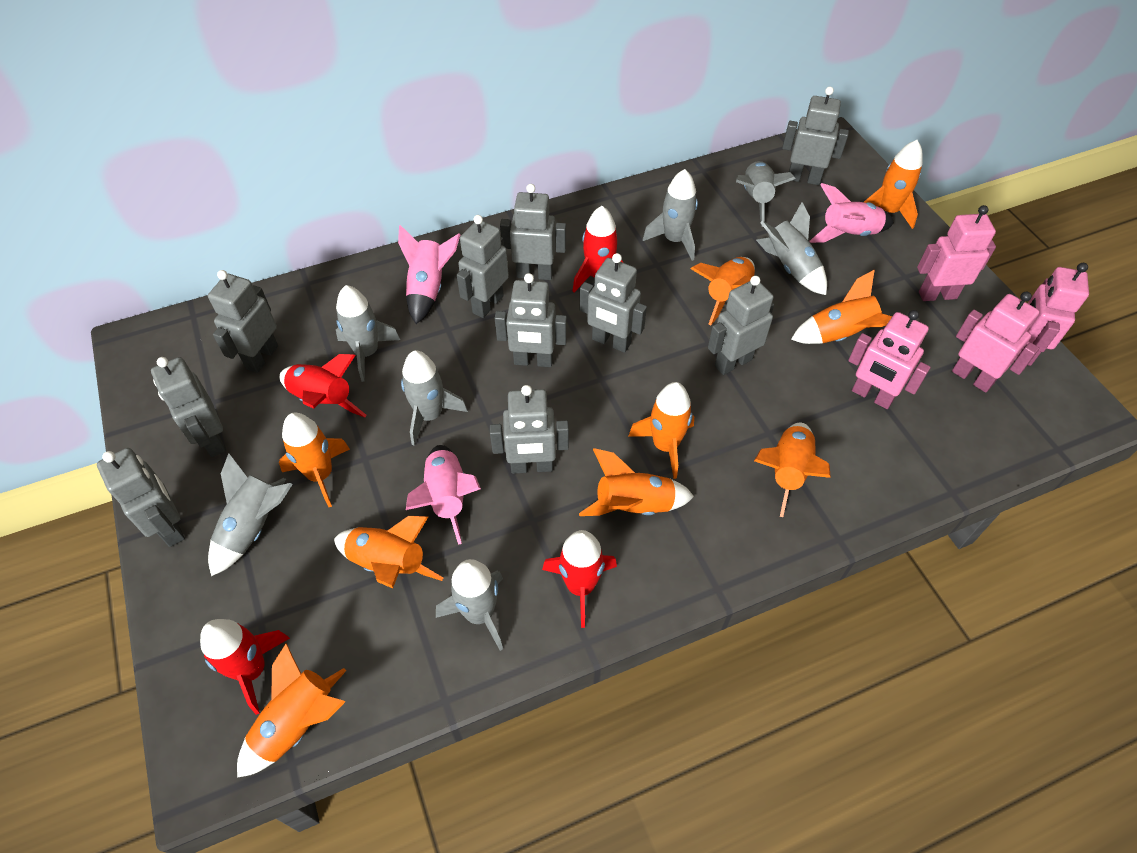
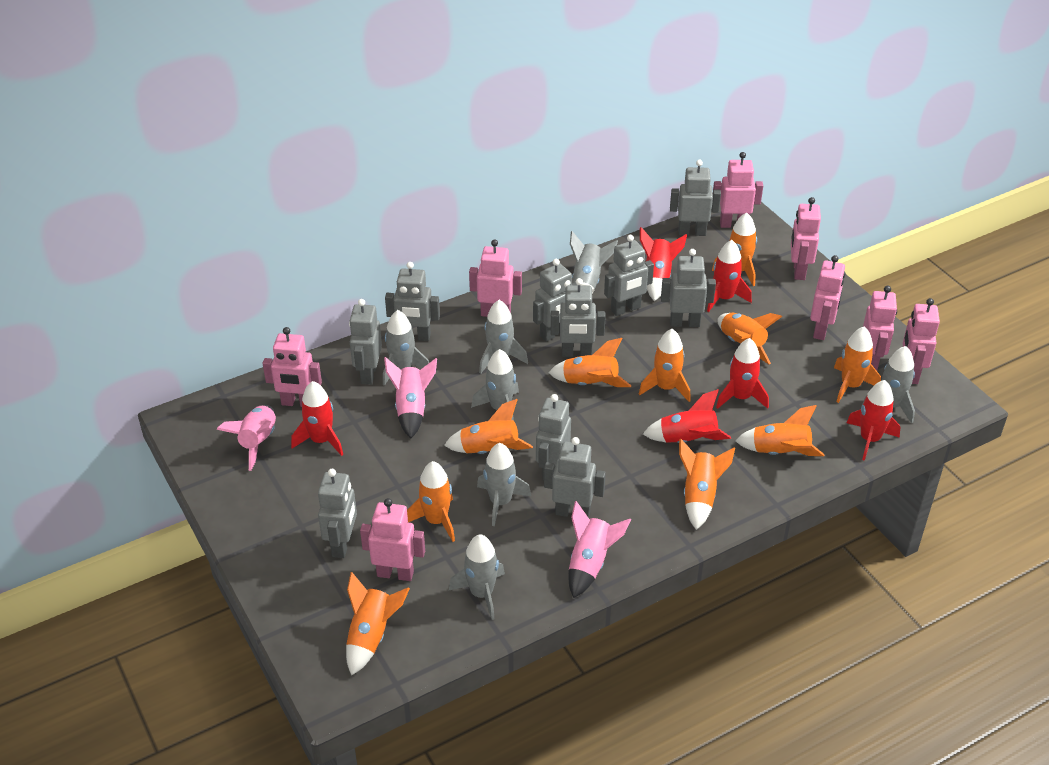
orange rocket: [237,643,346,778] [279,413,350,507] [334,516,443,588] [579,448,694,516] [629,382,694,479] [690,257,755,325] [754,423,831,517] [791,269,892,344] [864,140,923,229] = 9 -> [346,572,410,676] [407,461,455,542] [444,399,533,454] [549,338,631,387] [639,329,691,402] [679,439,735,530] [712,212,757,286] [718,312,782,364] [736,405,825,456] [834,327,881,403] = 10
pink robot: [848,310,931,409] [917,205,996,301] [952,292,1039,392] [1016,263,1089,366] = 4 -> [262,327,322,407] [360,498,425,581] [469,240,522,317] [713,152,763,228] [791,197,821,280] [810,255,845,340] [863,285,897,371] [902,298,940,384] = 8
red rocket: [200,619,290,715] [279,354,367,417] [542,530,617,628] [573,206,624,292] = 4 -> [291,381,343,456] [640,227,687,301] [643,389,731,443] [707,240,752,312] [716,338,769,409] [847,380,900,461] = 6

